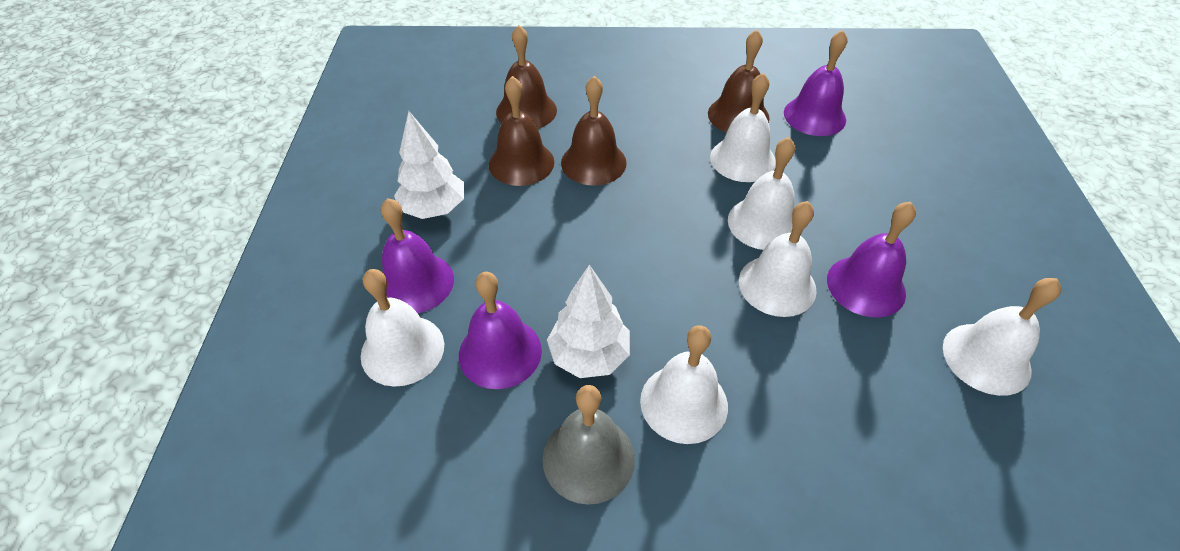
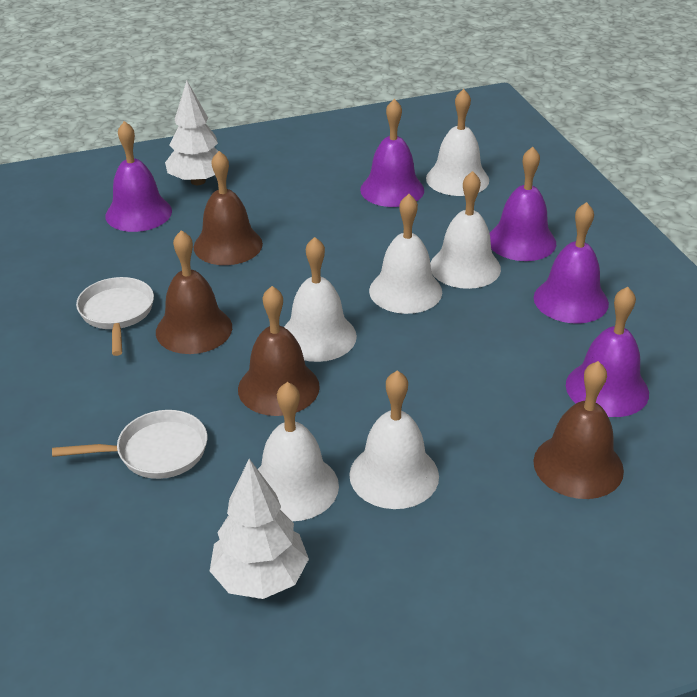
grey bell: [543,385,635,505] = 1 -> none = 0
purple bell: [381,198,454,313] [459,272,542,389] [784,30,848,136] [827,202,916,317] = 4 -> [106,121,172,232] [360,99,424,207] [490,147,556,261] [534,202,609,323] [566,287,649,417] = 5
white pan: none = 0 -> [52,410,207,479] [76,277,154,356] = 2

